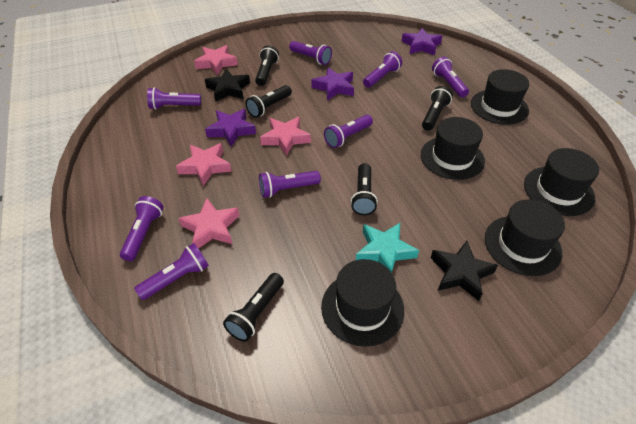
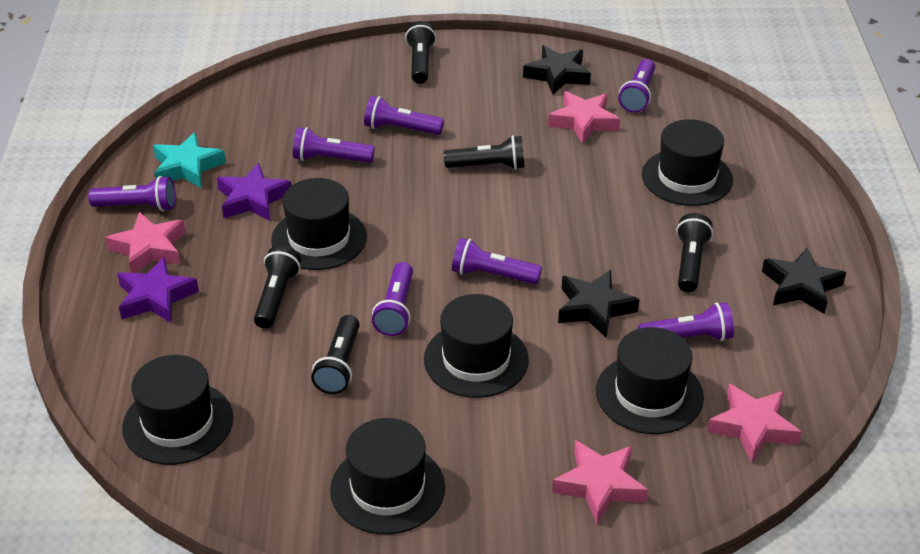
black hat: [321,259,404,347] [421,117,485,180] [471,69,529,125] [485,199,565,276] [524,148,599,216] = 5 -> [122,355,233,465] [271,178,367,270] [330,418,445,535] [424,294,529,398] [596,327,704,434] [642,119,733,206] = 6
black star: [205,69,250,102] [431,241,498,301] = 2 -> [523,45,591,95] [558,270,640,338] [762,248,846,314] = 3
purple flashlight: [120,196,163,261] [134,243,209,300] [147,87,201,110] [259,171,321,198] [289,41,332,65] [324,115,373,148] [363,51,402,88] [432,57,469,98] = 8 -> [88,176,176,211] [293,127,375,163] [364,96,444,135] [372,262,413,336] [452,238,542,284] [619,59,655,113] [638,302,734,341] = 7
purple star: [205,109,256,147] [311,67,354,101] [401,28,442,56] = 3 -> [117,257,199,323] [217,163,292,221] = 2

